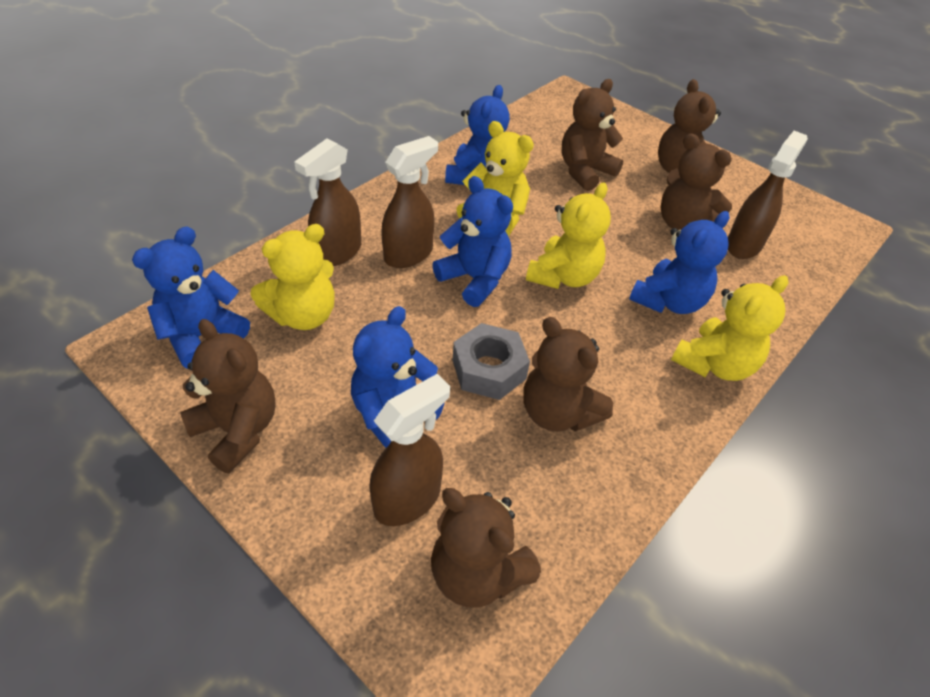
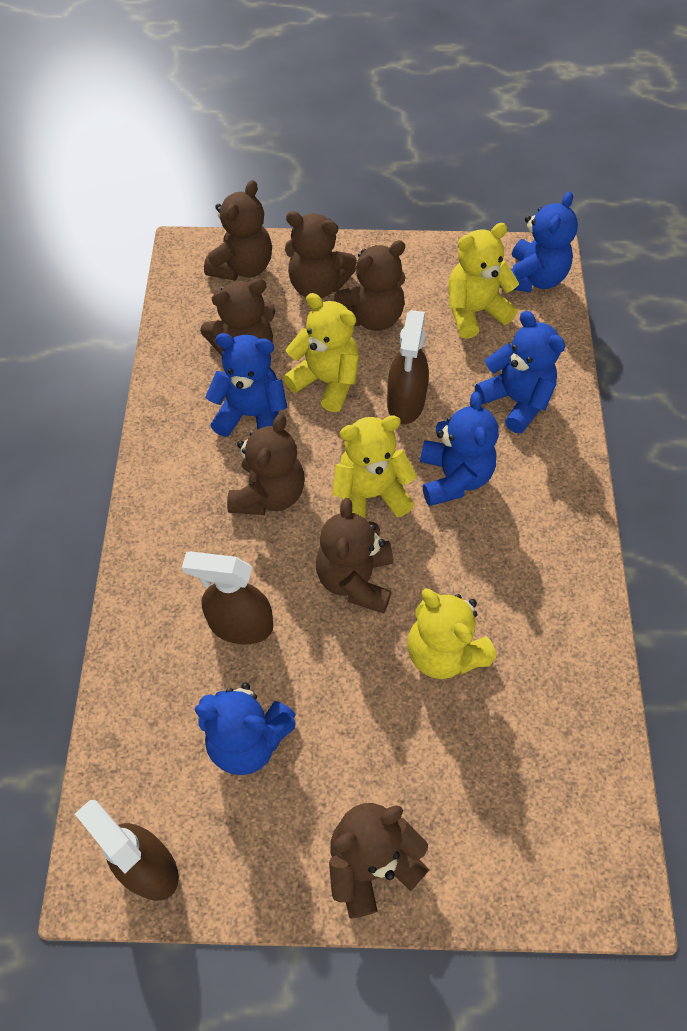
brown spray bottle: [294,138,361,266] [369,374,450,526] [381,136,438,268] [728,131,808,259] = 4 -> [75,800,179,901] [182,551,273,645] [387,310,429,424] = 3
brown teddy bear: [180,319,276,474] [431,488,541,608] [523,317,613,432] [562,79,624,191] [658,79,721,173] [660,133,732,230] = 6 -> [200,278,276,356] [204,180,272,281] [227,414,305,515] [285,211,357,298] [316,498,393,613] [329,803,429,919] [333,240,406,331] = 7
grey nut: [453,323,530,400] = 1 -> none = 0

